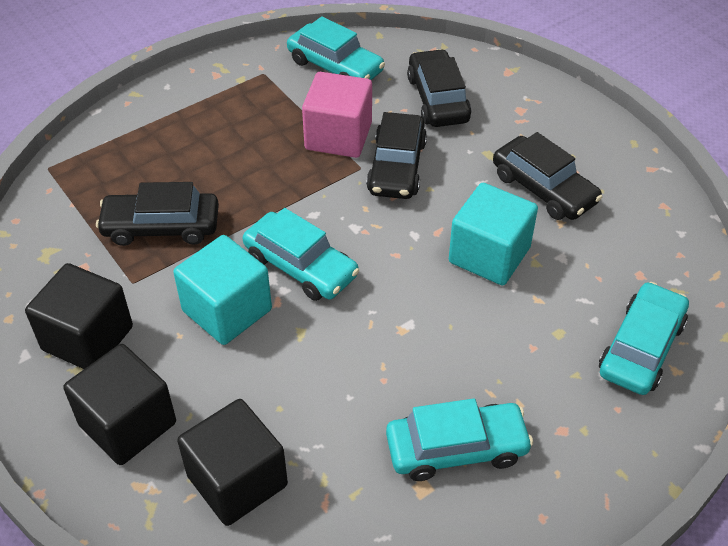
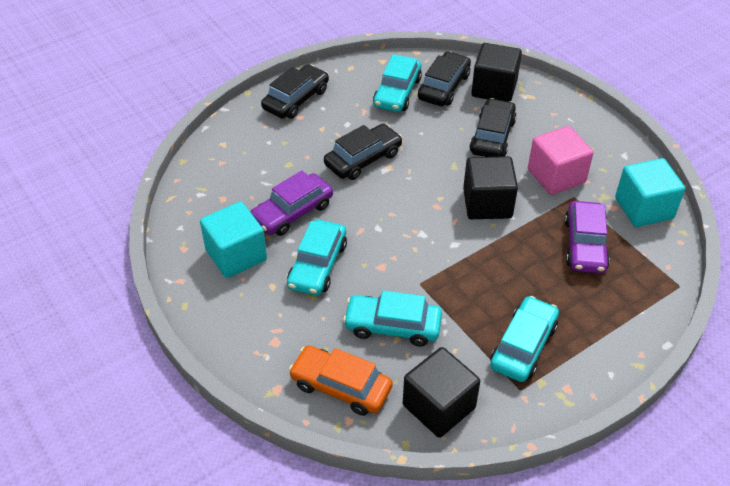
orange car: none = 0 -> [289,345,393,416] = 1
purple car: none = 0 -> [250,170,333,236] [564,201,610,273] = 2

